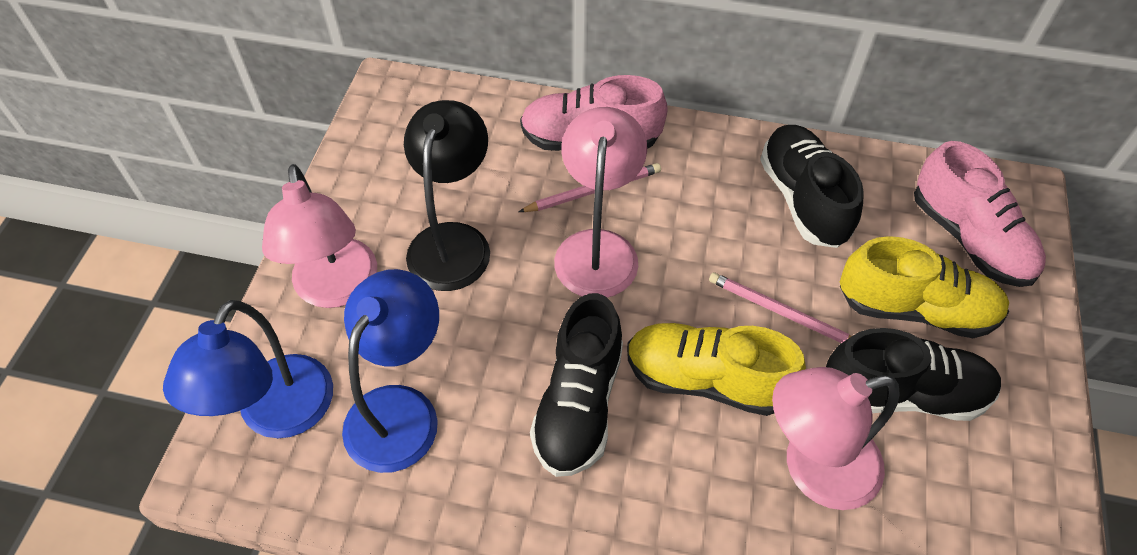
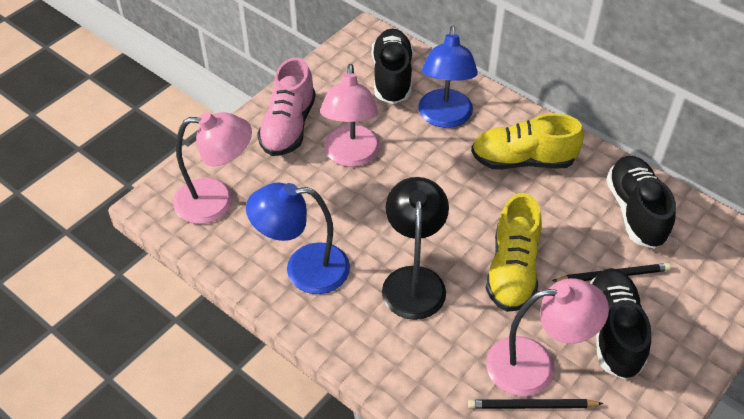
black pencil: none = 0 -> [468,399,604,409] [552,263,671,282] = 2
pink pencil: [519,163,661,212] [709,272,852,343] = 2 -> none = 0
pink shoe: [520,75,668,151] [914,141,1046,287] = 2 -> [257,57,316,156] = 1

